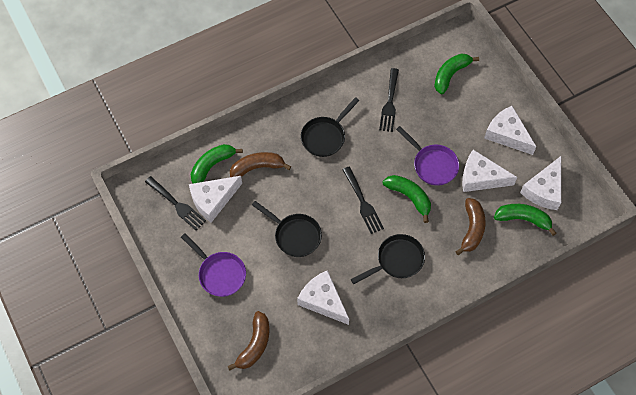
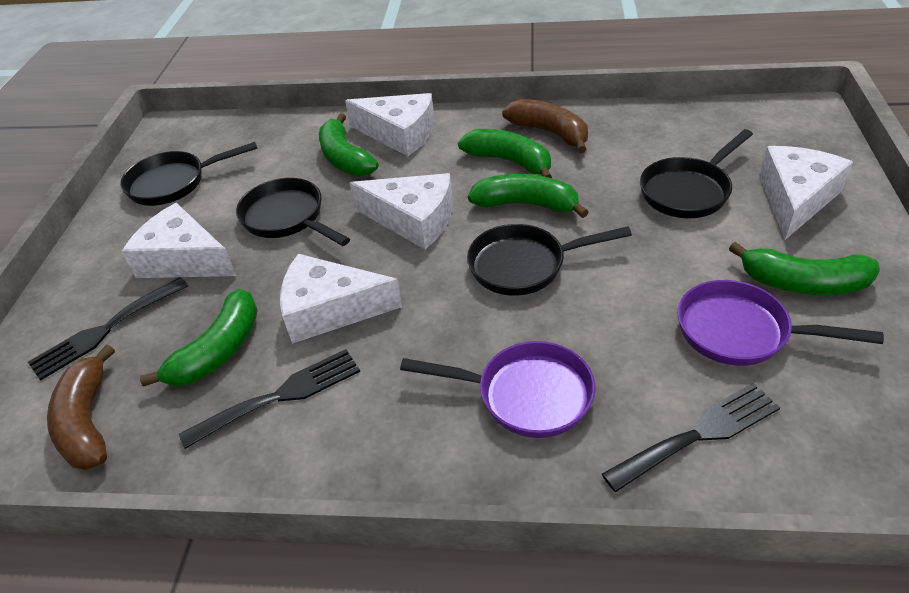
black pan: [252,201,322,257] [301,97,360,157] [351,234,425,284] = 3 -> [120,142,257,206] [236,178,350,246] [467,224,632,296] [640,129,753,218] = 4
brown banana: [228,311,269,371] [230,152,291,177] [455,198,485,255] = 3 -> [47,344,115,470] [502,99,588,153] = 2
green banana: [191,144,243,184] [383,175,431,223] [434,54,479,94] [494,204,556,236] = 4 -> [140,289,258,386] [319,113,378,176] [458,129,552,178] [468,174,589,218] [729,242,880,295] = 5

